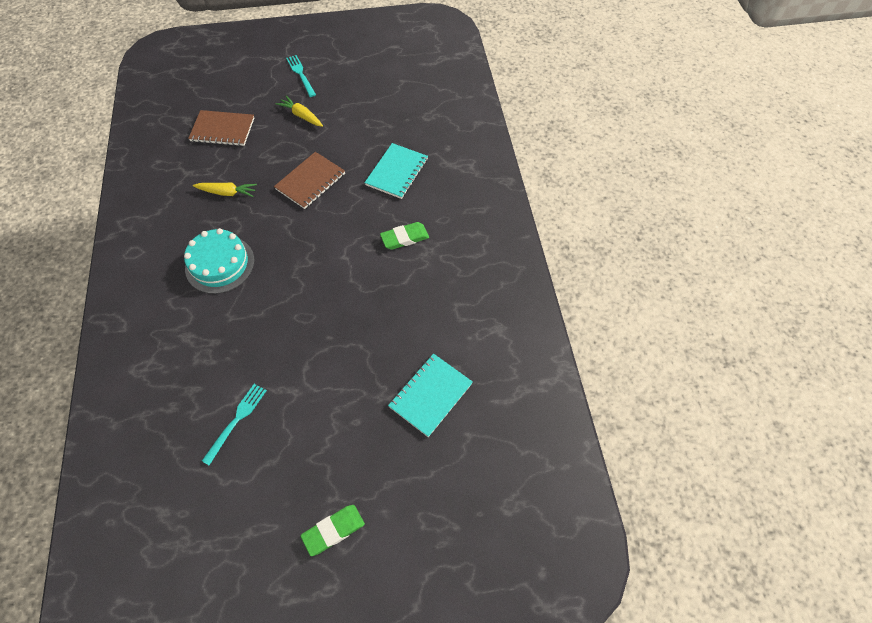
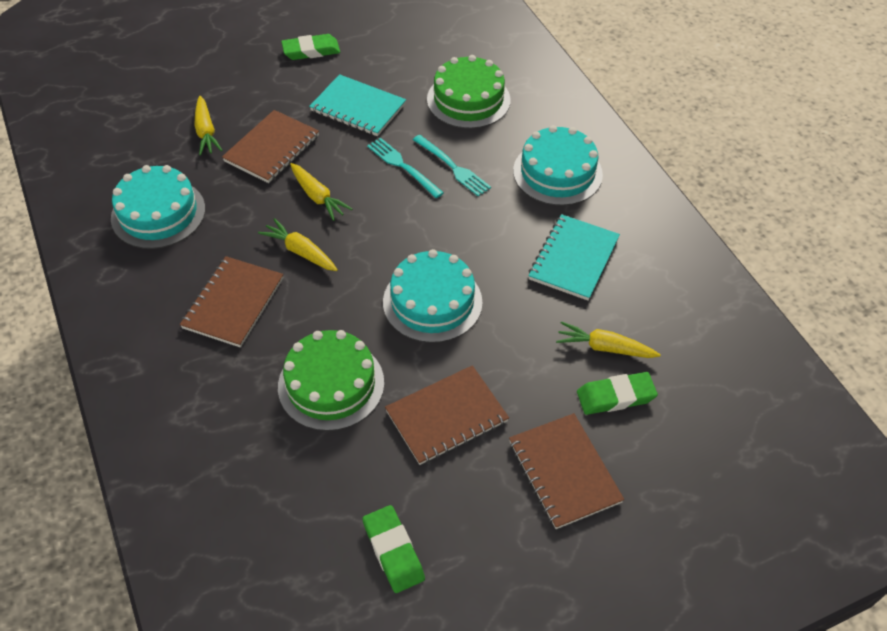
brown notebook: [188,110,254,146] [274,152,345,209] = 2 -> [180,256,283,347] [222,110,319,183] [385,365,509,465] [509,413,624,529] = 4
green cake: none = 0 -> [278,330,384,431] [427,55,510,129] = 2
green eraser: [301,505,365,556] [380,222,429,250] = 2 -> [281,34,340,60] [362,505,425,593] [577,372,658,415] = 3
turquoise cake: [184,228,254,294] = 1 -> [111,165,205,249] [383,249,482,343] [513,125,603,206] = 3
yellow carrot: [193,183,257,197] [276,96,323,127] = 2 -> [194,96,222,155] [258,218,338,271] [290,163,352,221] [556,321,661,358] = 4

